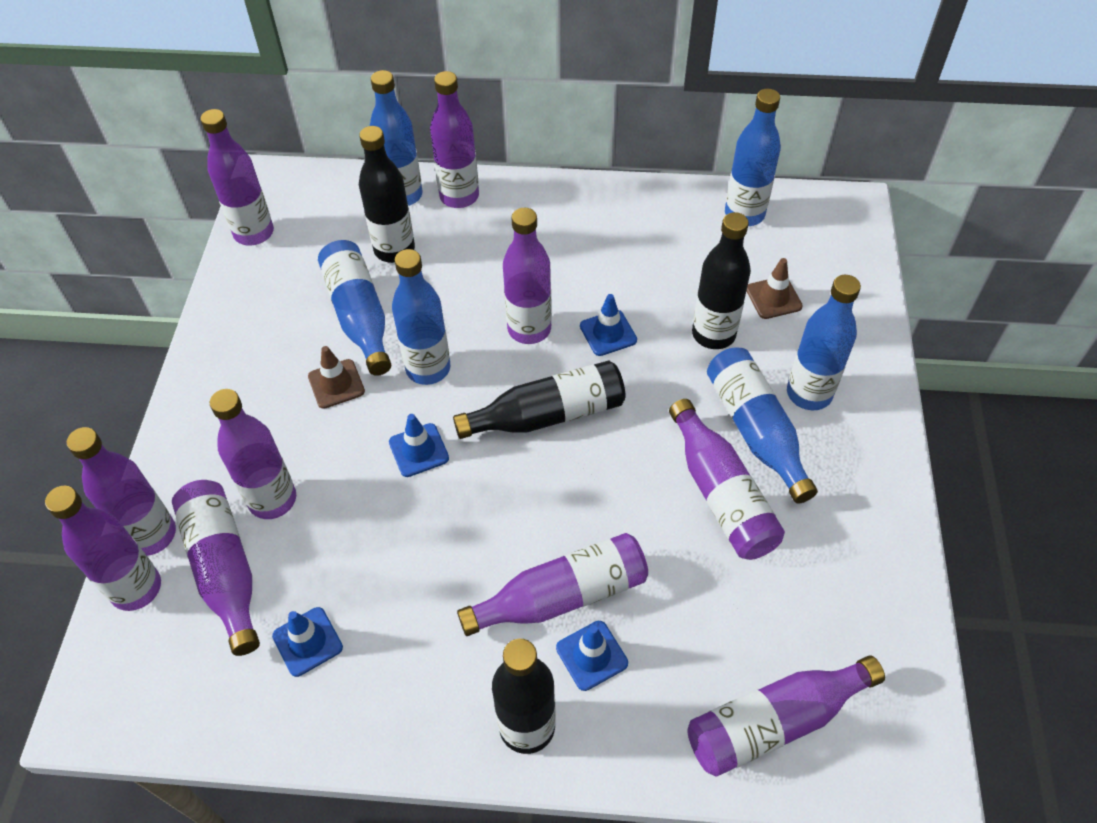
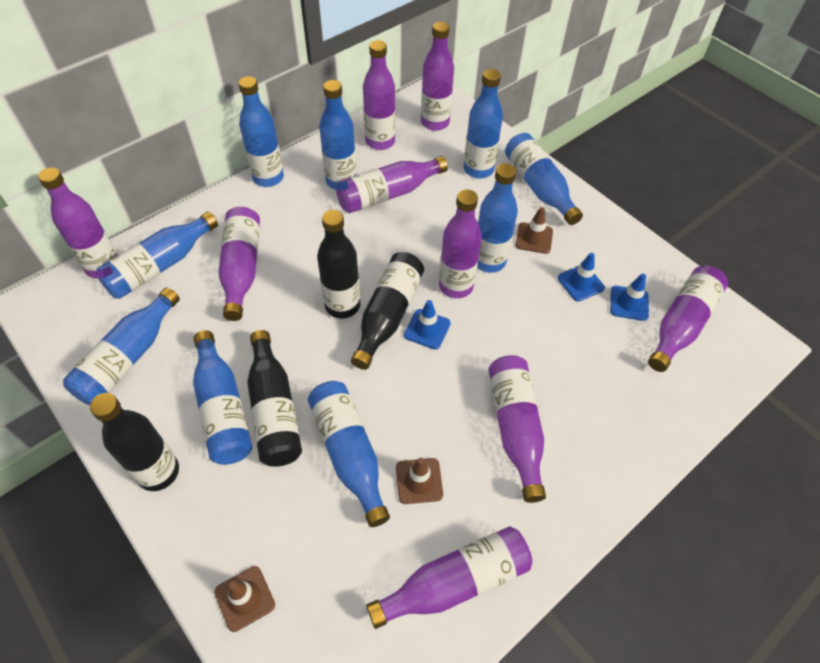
blue bottle: [318,240,391,376] [370,70,423,206] [392,249,450,385] [707,348,818,504] [725,89,781,226] [787,275,861,410] = 6 -> [63,287,180,405] [96,212,218,299] [193,330,252,465] [239,76,284,187] [308,381,390,527] [319,80,357,190] [464,69,503,179] [477,163,518,273] [505,133,583,225] = 9
blue traffic cone: [272,607,343,677] [389,414,449,477] [556,621,628,691] [580,294,637,356] = 4 -> [404,300,451,350] [558,253,605,302] [610,274,649,321] = 3
brown traffic cone: [308,346,365,409] [747,258,803,319] = 2 -> [214,566,275,632] [396,458,443,504] [515,207,553,254] = 3
purple bottle: [45,486,161,611] [67,427,176,556] [172,480,260,656] [200,109,274,245] [210,389,296,519] [430,71,479,208] [457,533,648,636] [503,208,552,344] [669,399,785,560] [687,655,885,777] = 10 -> [38,167,118,278] [218,207,260,321] [336,156,448,213] [363,40,395,150] [366,526,532,629] [421,22,454,131] [439,190,482,298] [488,355,546,503] [648,265,728,372] = 9

